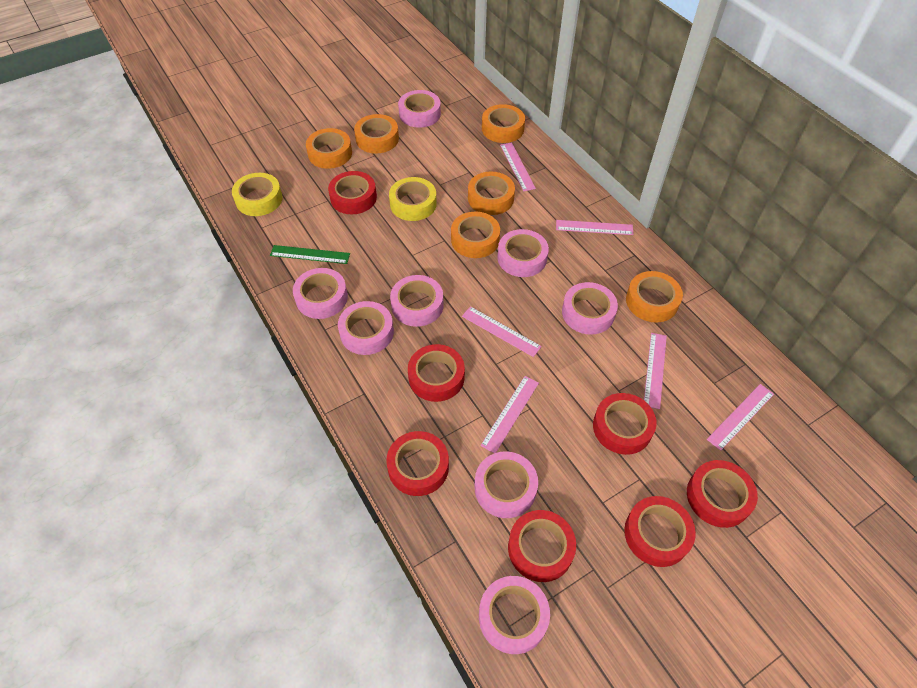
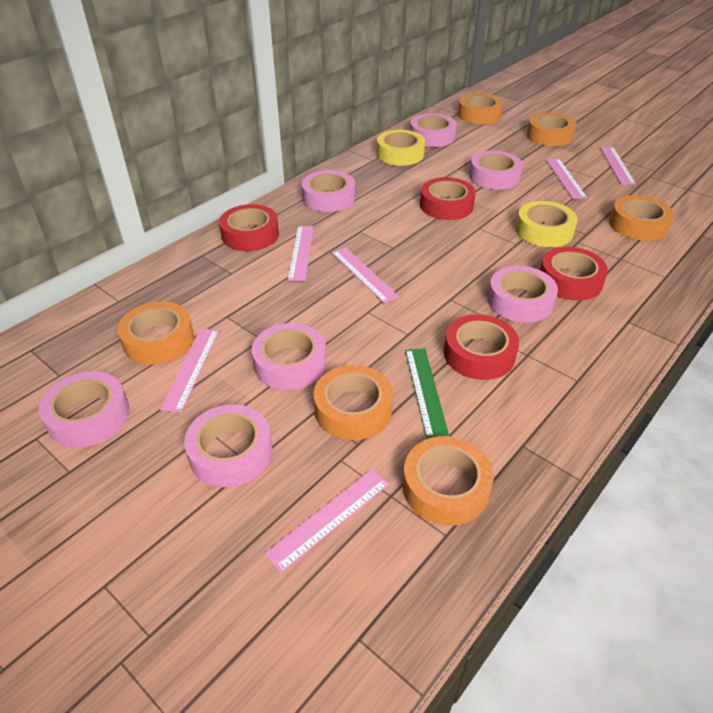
pink tape: [293,268,348,319] [338,301,394,355] [390,275,444,327] [398,90,441,128] [474,451,538,518] [479,576,550,654] [497,229,549,277] [562,282,618,335] = 8 -> [39,371,129,448] [184,404,272,487] [252,323,326,390] [302,170,355,212] [410,113,457,147] [469,151,523,190] [488,266,558,323] = 7
red tape: [328,171,377,214] [386,431,449,496] [408,344,465,402] [508,510,576,582] [593,393,657,455] [624,496,696,567] [687,460,758,528] = 7 -> [219,204,279,251] [420,177,476,220] [444,314,519,380] [540,247,608,300] = 4

